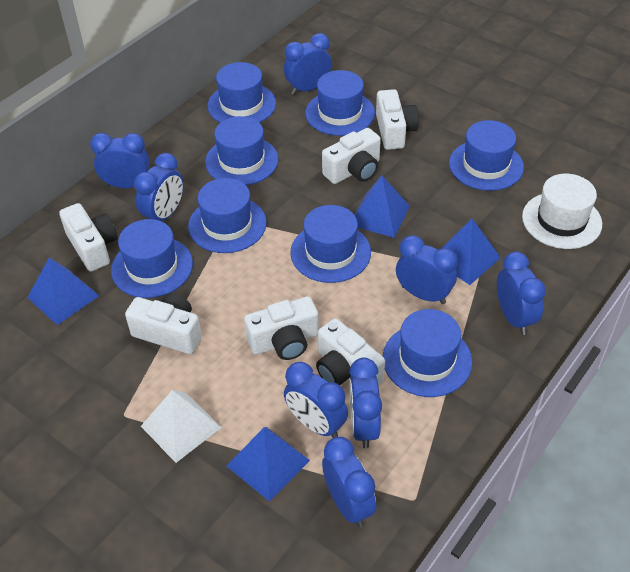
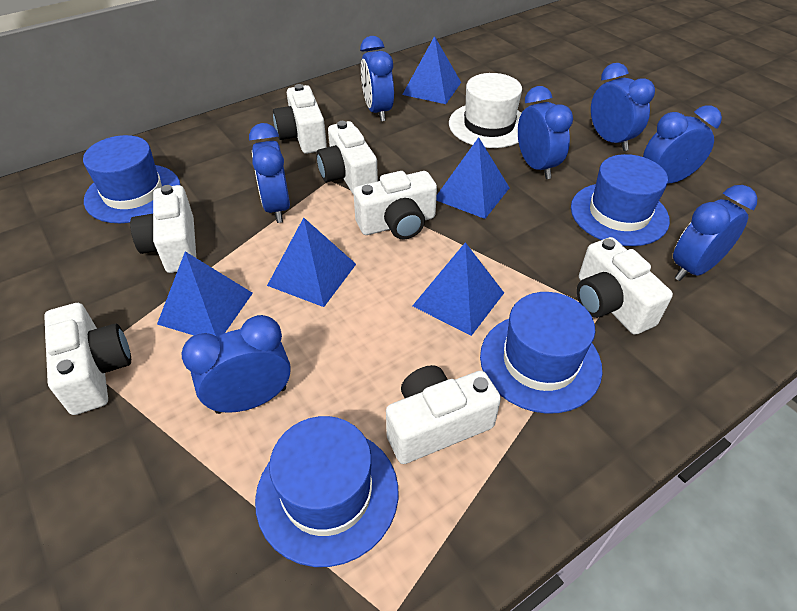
blue clock: [90,133,150,188] [134,153,184,221] [284,33,332,95] [284,362,348,438] [322,437,376,527] [349,357,382,449] [396,235,458,304] [497,251,546,335] = 8 -> [182,315,291,414] [249,123,290,223] [361,36,394,122] [518,86,573,179] [591,63,655,151] [643,105,722,183] [673,185,757,281] = 7
blue hat: [111,219,193,298] [188,178,267,253] [205,116,278,185] [207,62,276,123] [290,205,371,283] [305,70,375,136] [383,309,472,397] [449,120,524,191] = 8 -> [83,135,180,223] [255,416,398,567] [480,292,602,414] [571,154,670,246] = 4
blue pyramid: [27,258,99,325] [226,427,310,502] [355,175,410,238] [441,219,501,285] = 4 -> [157,251,253,336] [267,218,356,307] [402,36,461,104] [413,242,504,336] [436,137,510,219] = 5
white camera: [59,203,118,272] [125,293,202,354] [244,296,319,360] [316,318,385,386] [322,128,381,184] [376,89,419,150] = 6 -> [44,303,131,415] [130,185,196,273] [273,84,327,154] [316,121,378,195] [353,171,437,239] [386,365,501,464] [577,237,673,335] = 7
white pyramid: [141,390,222,463] = 1 -> none = 0

